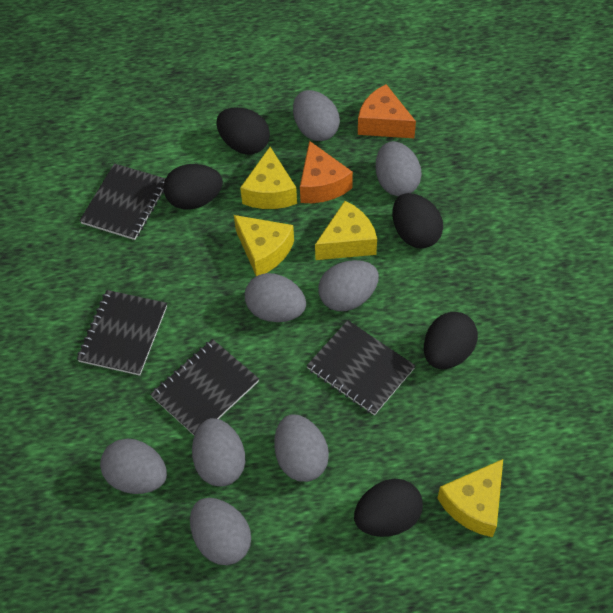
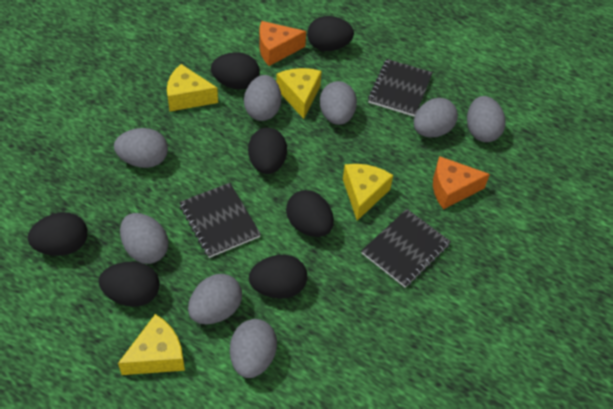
black egg: [163,164,223,209] [216,107,270,154] [354,479,423,537] [392,193,443,248] [424,312,478,369] = 5 -> [28,212,88,256] [99,262,159,307] [211,52,260,90] [248,128,287,174] [249,255,307,299] [286,190,334,237] [307,16,354,51] = 7
black notebook: [77,290,167,376] [79,163,166,240] [150,339,259,436] [306,320,415,415] = 4 -> [179,183,261,258] [361,209,451,287] [368,59,433,117] = 3

